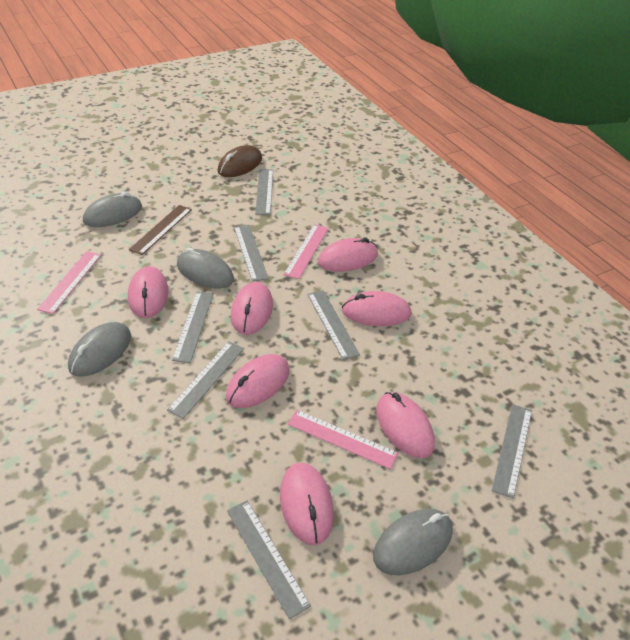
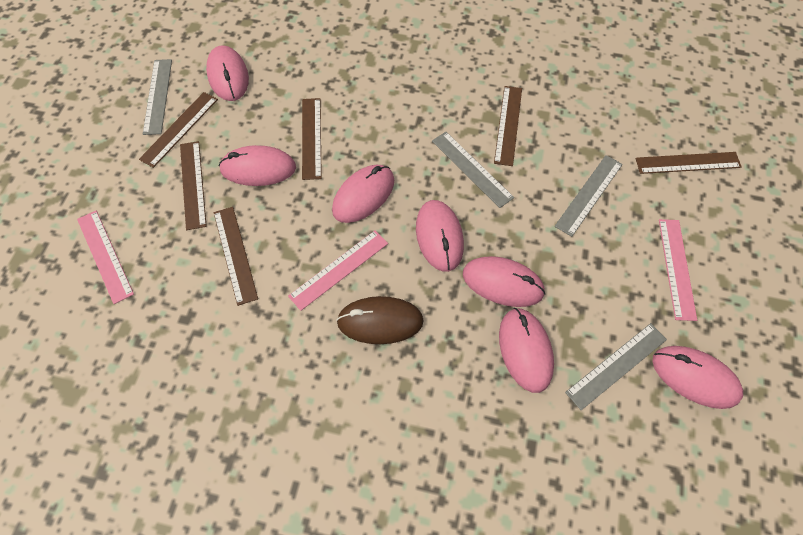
brown ruler: [129,205,192,255] = 1 -> [139,92,218,168] [180,141,207,230] [214,207,258,306] [302,98,322,180] [494,86,522,166] [636,152,742,174] = 6
grey mouse: [68,322,131,376] [83,192,142,227] [177,248,234,288] [373,509,453,575] = 4 -> none = 0
grey ruler: [167,341,244,419] [172,291,213,363] [227,500,311,619] [234,225,269,282] [255,169,273,215] [307,290,360,360] [492,404,532,498] = 7 -> [143,59,172,135] [432,132,514,208] [555,155,623,237] [565,323,667,410] = 4

